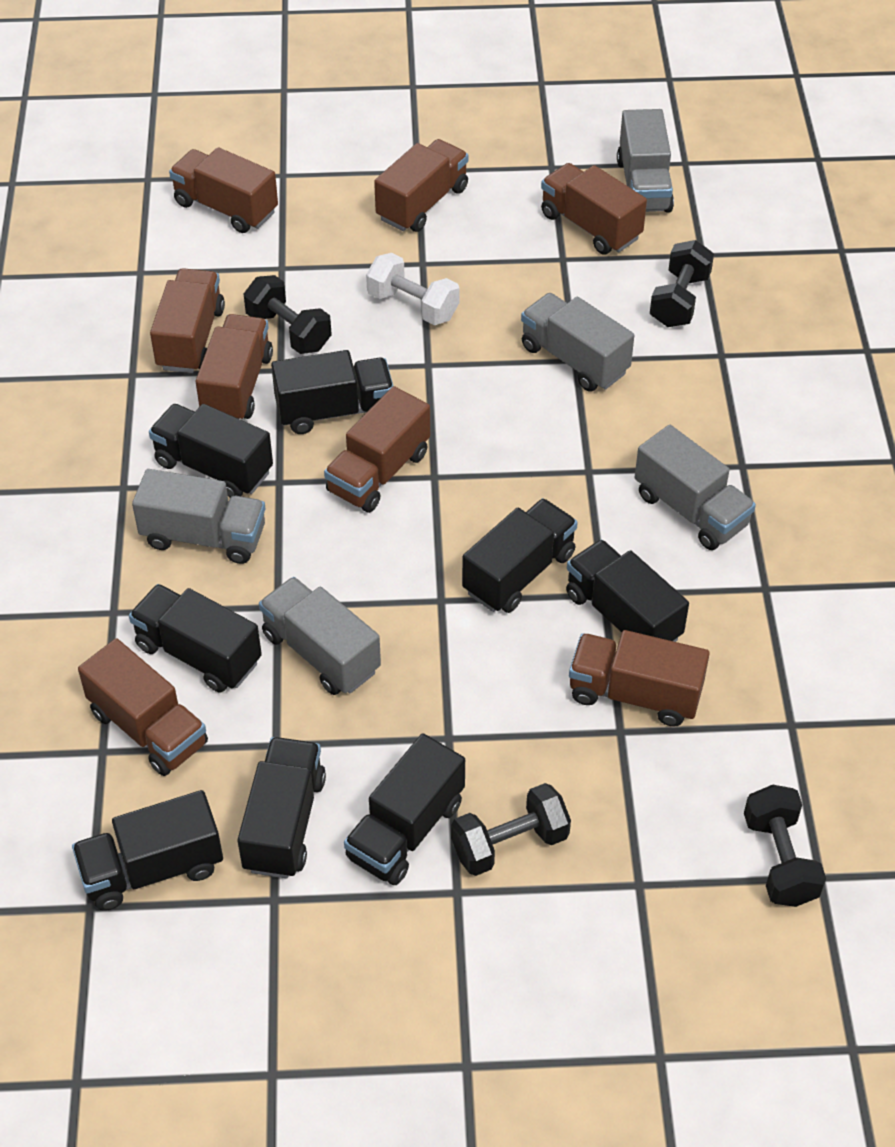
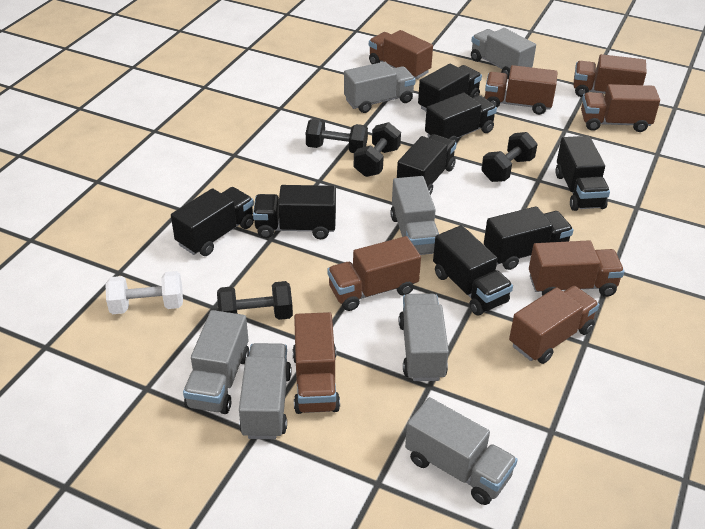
grey truck: [132,469,265,564] [259,577,381,695] [521,293,634,392] [617,109,674,213] [635,425,756,550] = 5 -> [183,310,249,414] [239,343,292,439] [344,62,416,113] [390,176,439,255] [399,294,449,381] [405,397,518,505] [471,28,536,79] = 7

